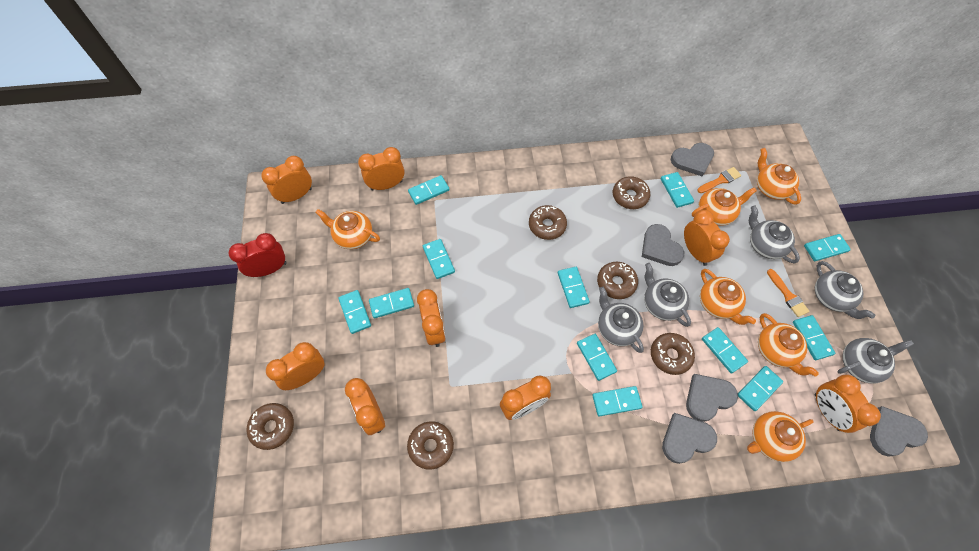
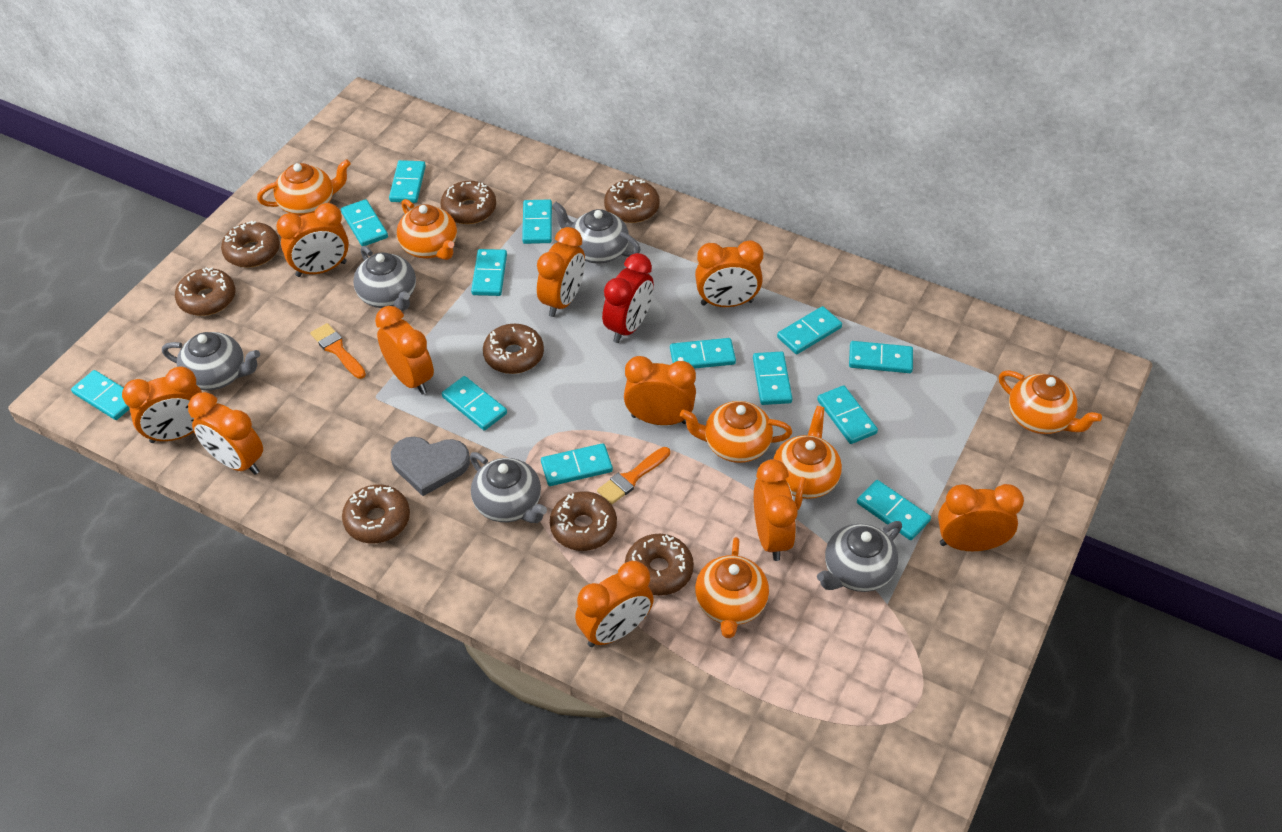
brown donut: [247,403,294,450] [407,421,454,470] [529,205,567,240] [597,262,638,299] [613,176,650,209] [651,333,695,375] = 6 -> [175,267,235,316] [221,221,280,267] [342,484,410,543] [440,181,496,224] [483,324,544,374] [550,491,617,551] [604,179,660,223] [625,534,694,596] = 8
grey heart: [642,224,684,266] [662,413,717,464] [671,143,714,177] [686,374,738,422] [870,406,928,457] = 5 -> [391,437,470,496] = 1
orange clock: [261,156,312,204] [266,342,324,390] [345,378,385,435] [358,147,405,190] [417,289,446,347] [500,376,551,420] [684,210,730,266] [815,374,881,433] = 8 -> [122,366,202,443] [188,392,263,475] [276,203,349,277] [375,306,434,395] [537,227,585,317] [575,561,654,647] [624,356,696,425] [695,240,763,307] [754,459,798,561] [938,484,1024,551] = 10
turquoise domino: [338,290,371,334] [369,288,414,318] [408,175,449,205] [423,239,455,279] [558,267,590,308] [577,334,617,381] [592,386,643,416] [661,172,694,208] [702,327,748,373] [738,366,783,411] [793,315,835,360] [804,234,851,261] = 12 -> [71,370,130,420] [341,199,388,246] [389,160,426,203] [442,376,507,430] [471,249,507,296] [522,199,552,244] [541,443,613,486] [670,338,736,369] [753,352,793,405] [777,306,842,354] [817,385,878,444] [849,341,913,373] [857,480,931,540] = 13

